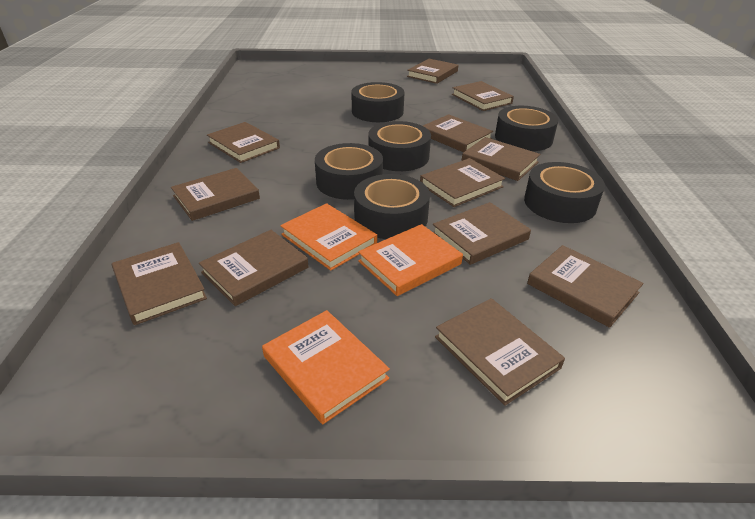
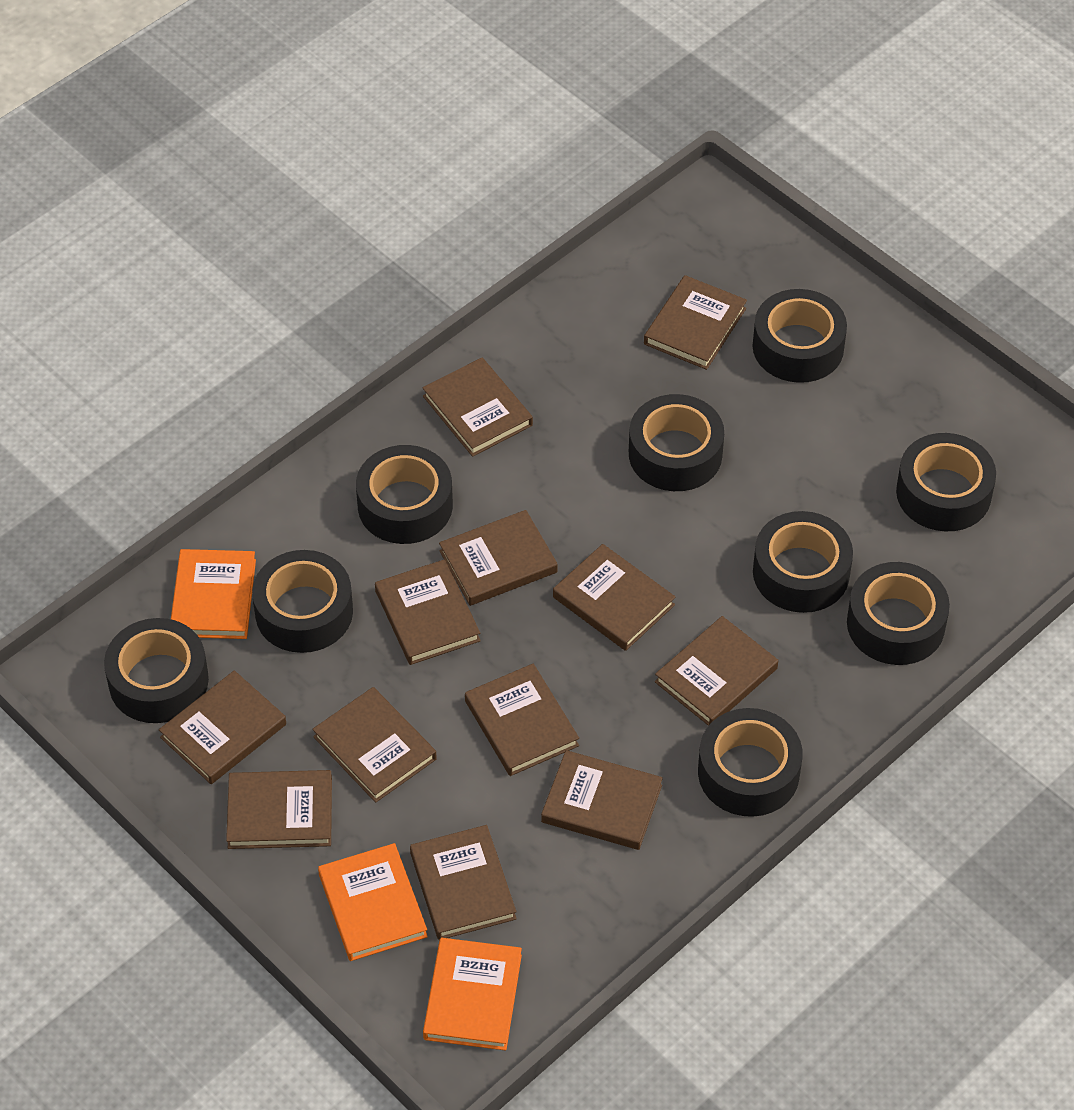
black tape: [315,143,383,200] [351,82,405,122] [354,174,430,239] [369,121,431,171] [495,106,558,151] [524,162,605,223] = 6 -> [104,618,209,723] [252,550,353,653] [356,445,453,544] [629,394,724,491] [698,708,802,817] [753,289,847,383] [753,511,853,613] [847,562,950,665] [896,433,996,531] = 9

